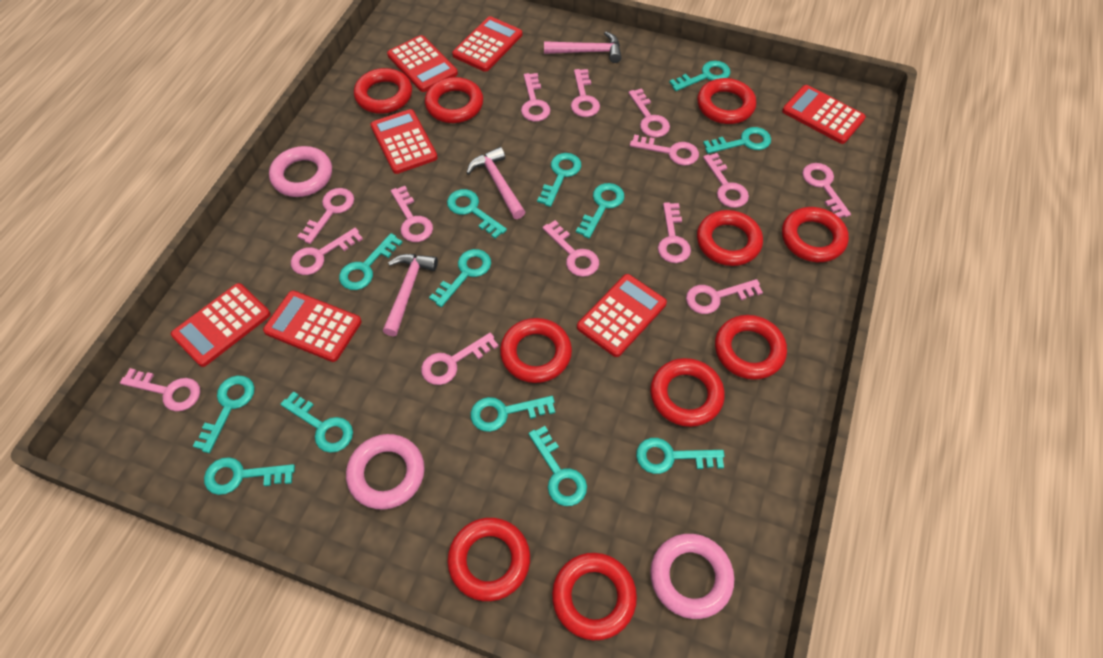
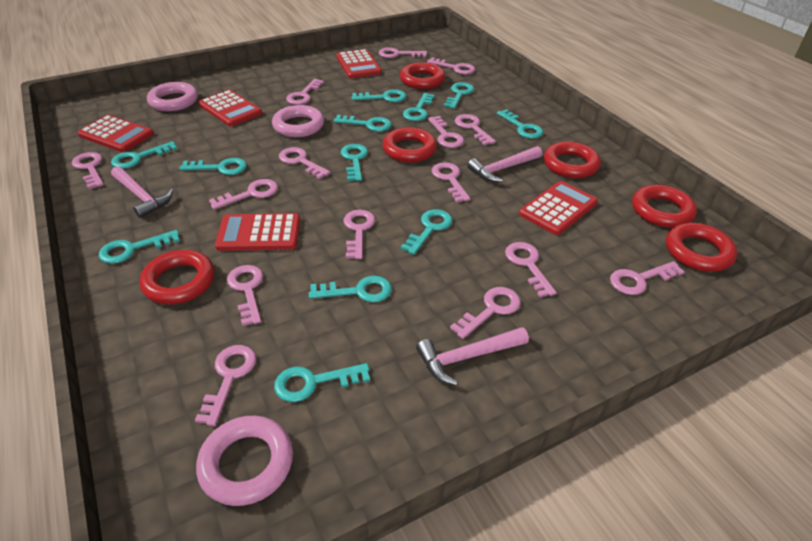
pink key: [120,368,200,411] [291,228,363,275] [297,188,354,244] [391,186,433,242] [421,333,499,385] [521,73,550,122] [542,220,599,277] [571,69,600,117] [628,88,670,138] [630,134,699,166] [658,202,691,263] [686,279,763,314] [703,153,749,208] [802,163,851,218] = 14 -> [72,152,104,189] [195,345,256,426] [209,179,278,210] [227,265,263,326] [279,147,330,179] [286,79,324,105] [344,210,375,259] [379,48,427,58] [427,57,475,74] [428,116,464,148] [432,162,470,202] [450,287,521,339] [455,114,496,145] [505,242,556,297] [610,261,684,295] = 15
red calculator: [171,283,270,367] [263,291,362,362] [371,109,438,174] [387,35,458,92] [452,16,522,72] [577,274,667,357] [782,85,866,144] = 7 -> [77,115,154,152] [199,90,262,126] [215,213,300,251] [336,49,382,78] [519,181,598,235] = 5
red ring: [354,68,412,114] [425,77,483,123] [447,518,530,601] [500,318,572,383] [552,553,637,640] [650,358,725,427] [697,78,756,124] [697,210,763,266] [715,315,787,380] [782,207,849,262] = 10 -> [139,250,215,304] [382,127,437,163] [400,62,445,89] [544,141,601,178] [632,185,697,228] [666,223,737,272] = 6
turquoise key: [193,376,255,453] [204,457,295,495] [280,391,353,453] [339,233,403,290] [429,249,491,307] [447,189,507,239] [471,396,555,432] [528,426,587,506] [537,153,581,207] [576,183,624,238] [636,438,724,474] [669,61,730,91] [703,127,771,154] = 13 -> [99,230,180,264] [111,141,177,169] [179,158,247,175] [274,363,370,402] [309,276,392,302] [333,115,392,132] [341,144,368,181] [352,89,406,102] [401,209,453,255] [403,93,435,121] [444,82,474,109] [497,109,543,139] = 12

